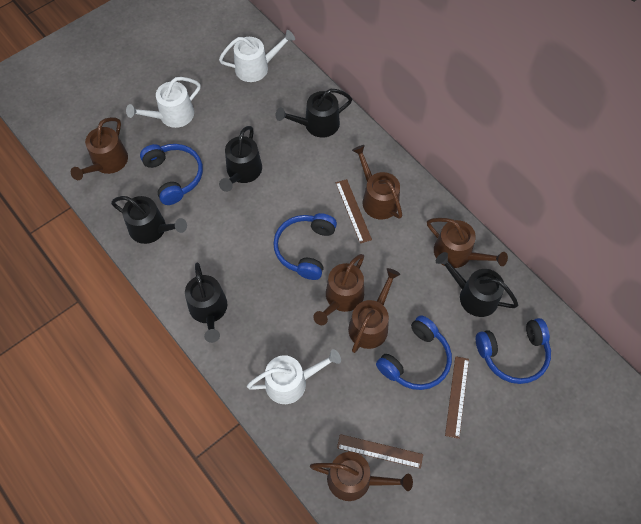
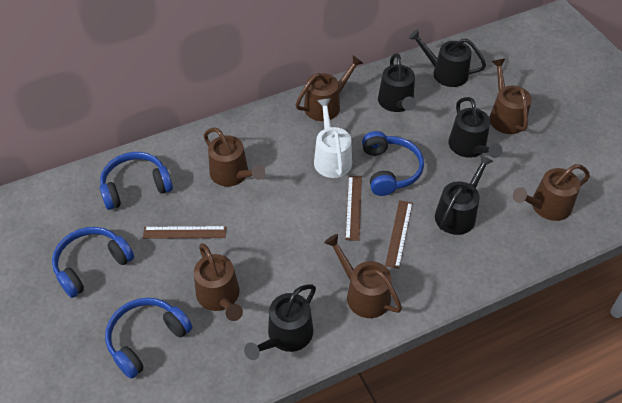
white watering can: [126,77,201,128] [219,30,295,82] [247,349,341,404] = 3 -> [314,98,352,178] = 1

